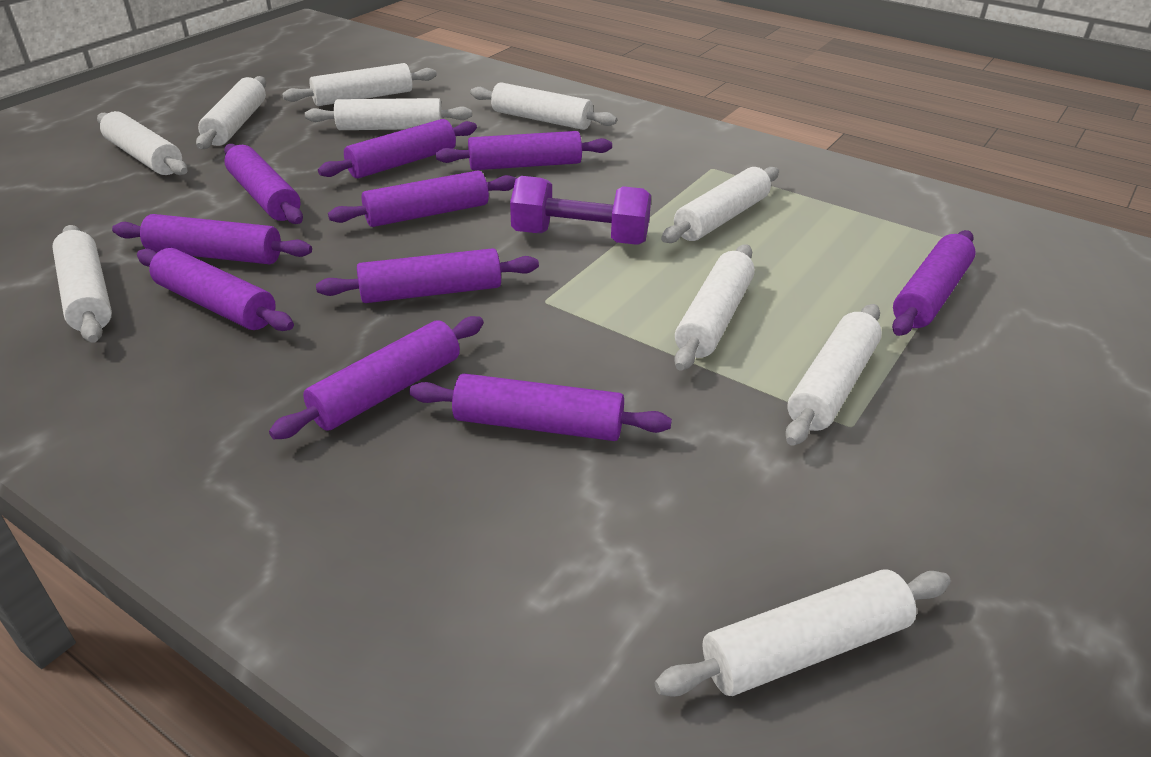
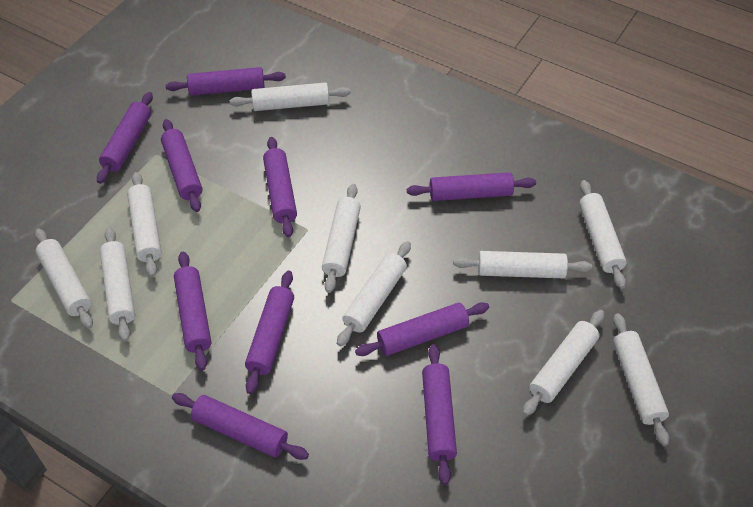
purple dumbbell: [510,176,651,245] = 1 -> none = 0

